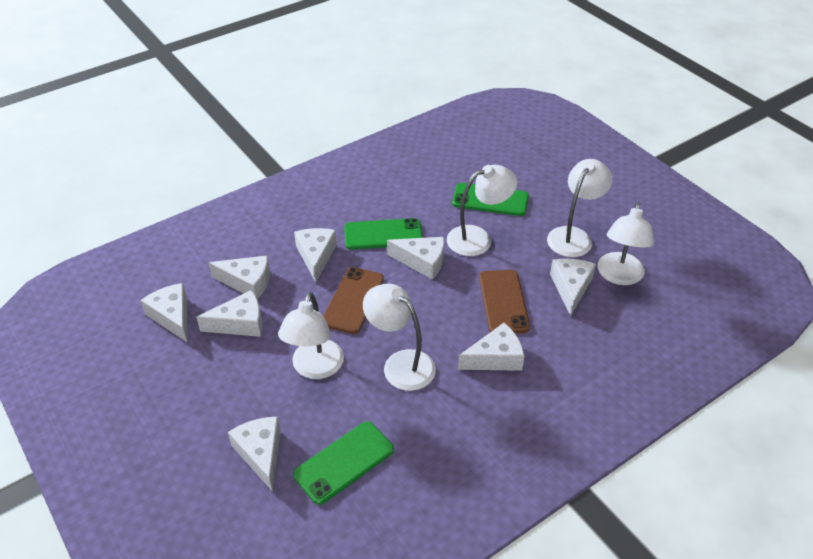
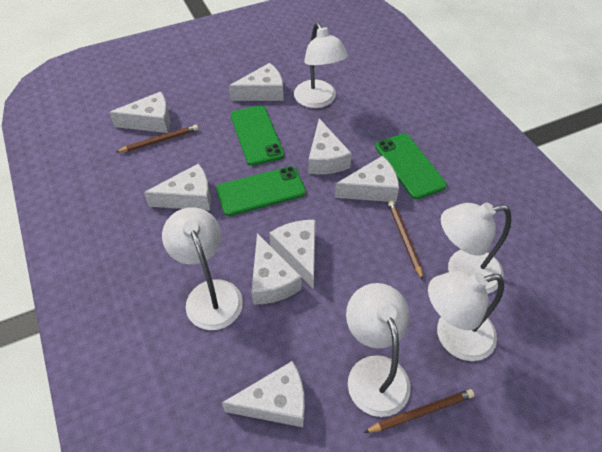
brown pencil: none = 0 -> [116,125,198,152] [364,389,474,433] [388,200,423,280] = 3
brown phone: [323,267,384,334] [479,270,530,333] = 2 -> none = 0

